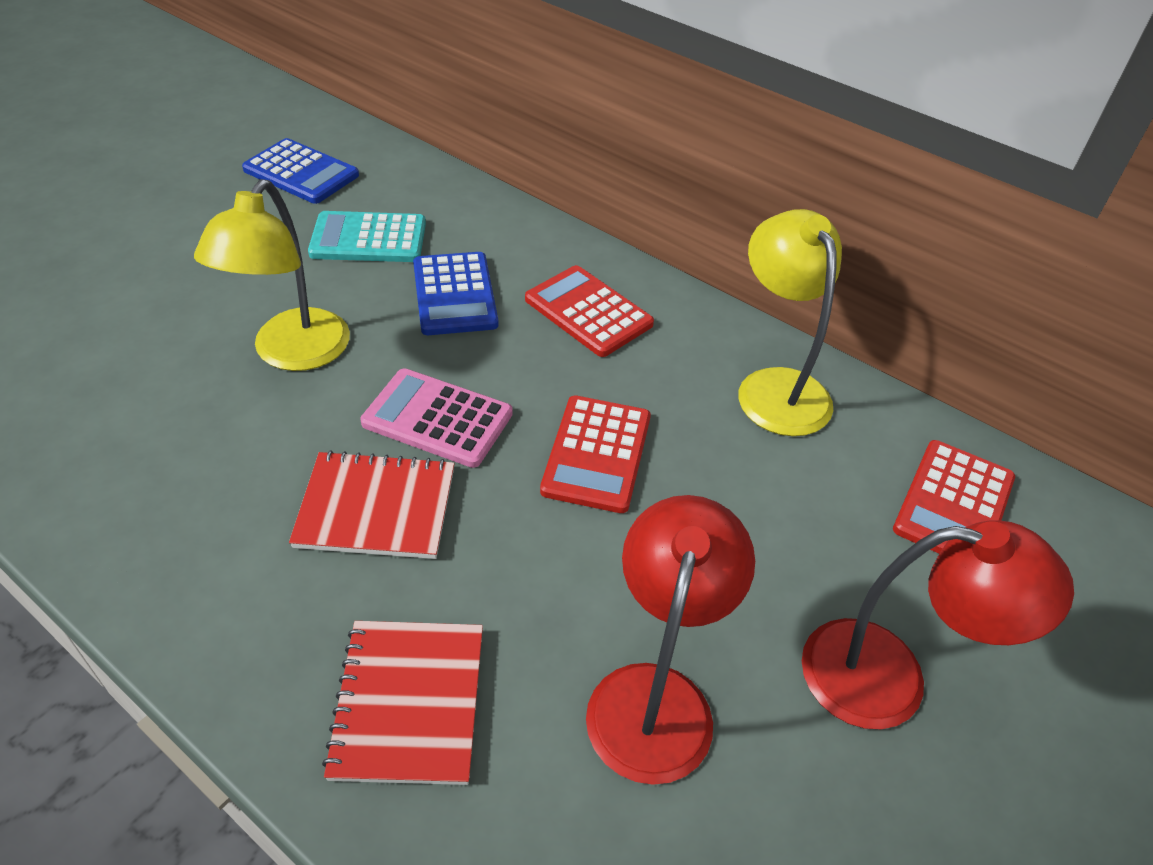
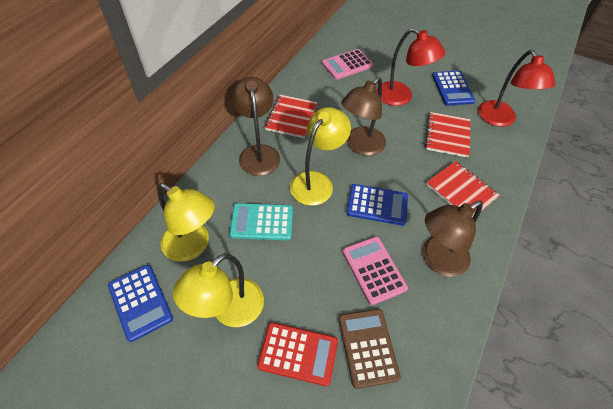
blue calculator: [242,138,359,204] [413,252,498,335] = 2 -> [108,265,173,342] [347,184,408,226] [432,71,476,105] = 3
brown calculator: none = 0 -> [339,309,401,389] = 1
brown lamp: none = 0 -> [231,77,280,176] [341,77,386,156] [423,201,483,277] = 3
pink calculator: [360,368,513,468] = 1 -> [322,49,374,80] [343,236,408,305] = 2
red calculator: [525,265,654,357] [540,395,651,513] [893,440,1015,554] = 3 -> [257,322,338,386] = 1
red notebook: [289,450,454,559] [322,621,483,785] = 2 -> [265,95,318,138] [425,112,471,158] [426,161,500,217] = 3
yellow lamp: [194,179,350,371] [738,209,842,436] = 2 -> [157,183,215,262] [173,253,264,327] [290,107,351,206] = 3

